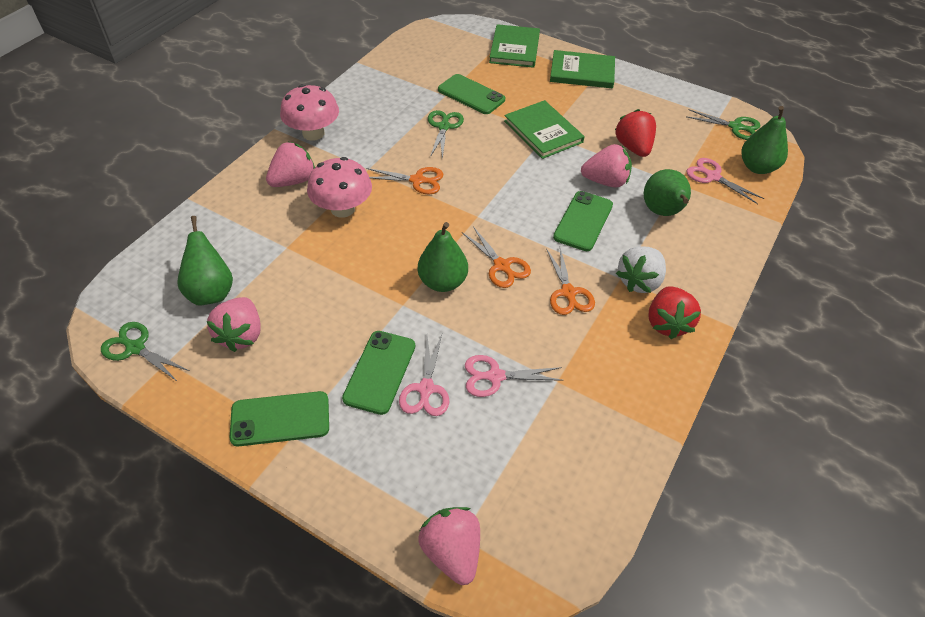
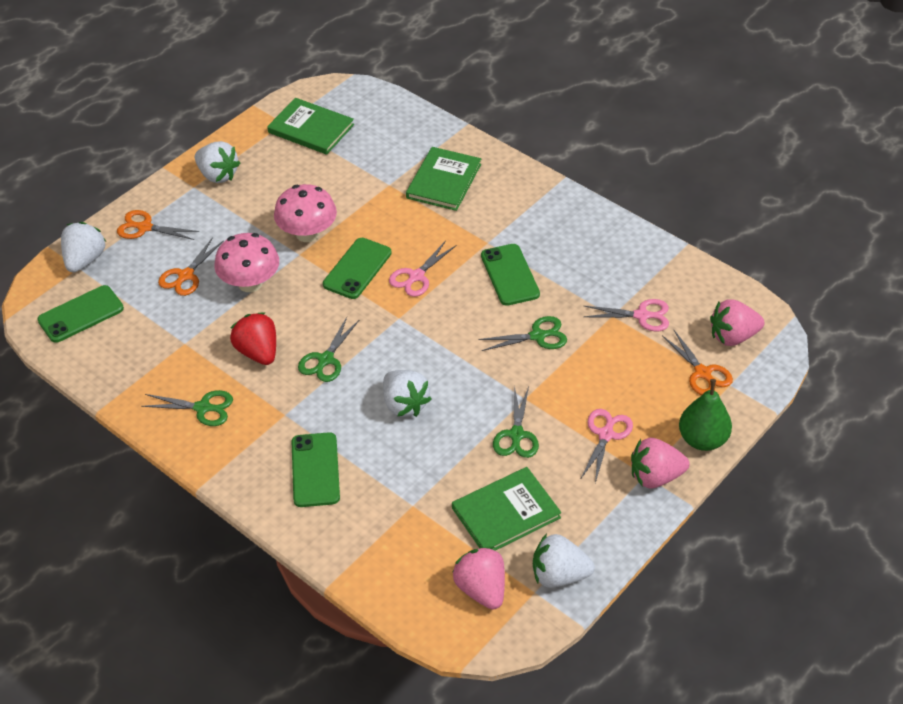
green pear: [177,216,233,306] [418,222,468,292] [644,169,691,216] [741,106,788,174] = 4 -> [679,379,732,451] = 1
green scissors: [101,322,190,382] [428,110,464,159] [686,109,761,140] = 3 -> [141,390,233,426] [298,317,360,382] [479,316,567,351] [493,385,539,458] = 4
pink strawberry: [207,297,261,352] [266,142,315,187] [419,507,480,585] [581,144,632,187] = 4 -> [452,546,505,610] [631,438,690,489] [710,300,764,346] = 3
red strawberry: [615,109,656,157] [649,286,701,339] = 2 -> [230,312,276,365] = 1
white strawberry: [616,246,666,293] = 1 -> [61,222,106,272] [195,141,240,183] [383,370,431,417] [533,534,595,588] = 4

